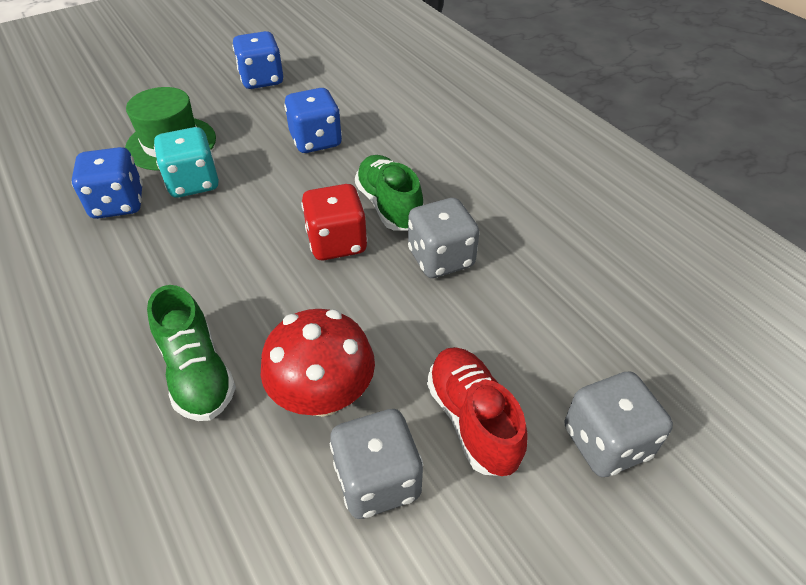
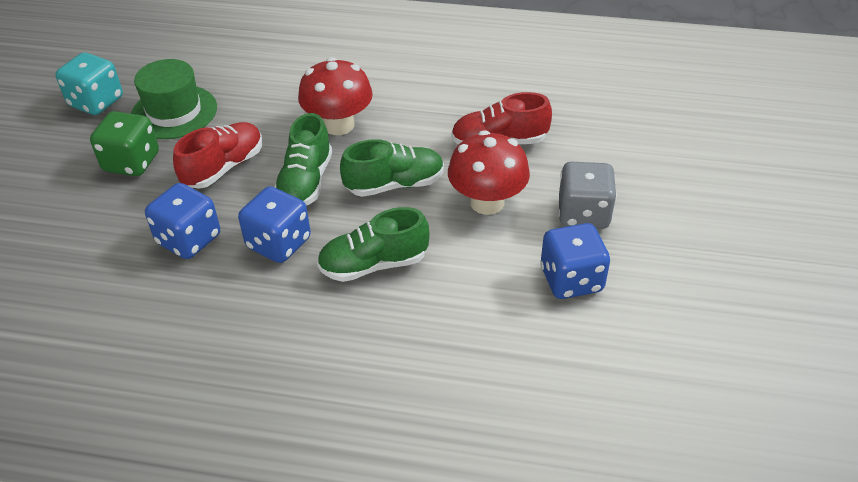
green dice: none = 0 -> [90,111,159,176] = 1
green shoe: [147,285,236,421] [355,155,423,231] = 2 -> [274,113,332,206] [317,207,430,282] [340,139,444,197] = 3
grey dice: [330,409,423,519] [408,198,479,278] [564,371,673,477] = 3 -> [558,162,617,229] = 1
red dice: [301,184,368,260] = 1 -> none = 0
red mushroom: [261,309,375,417] = 1 -> [298,57,373,135] [448,130,530,215] = 2
red shoe: [427,347,528,476] = 1 -> [173,122,262,189] [451,92,552,145] = 2

